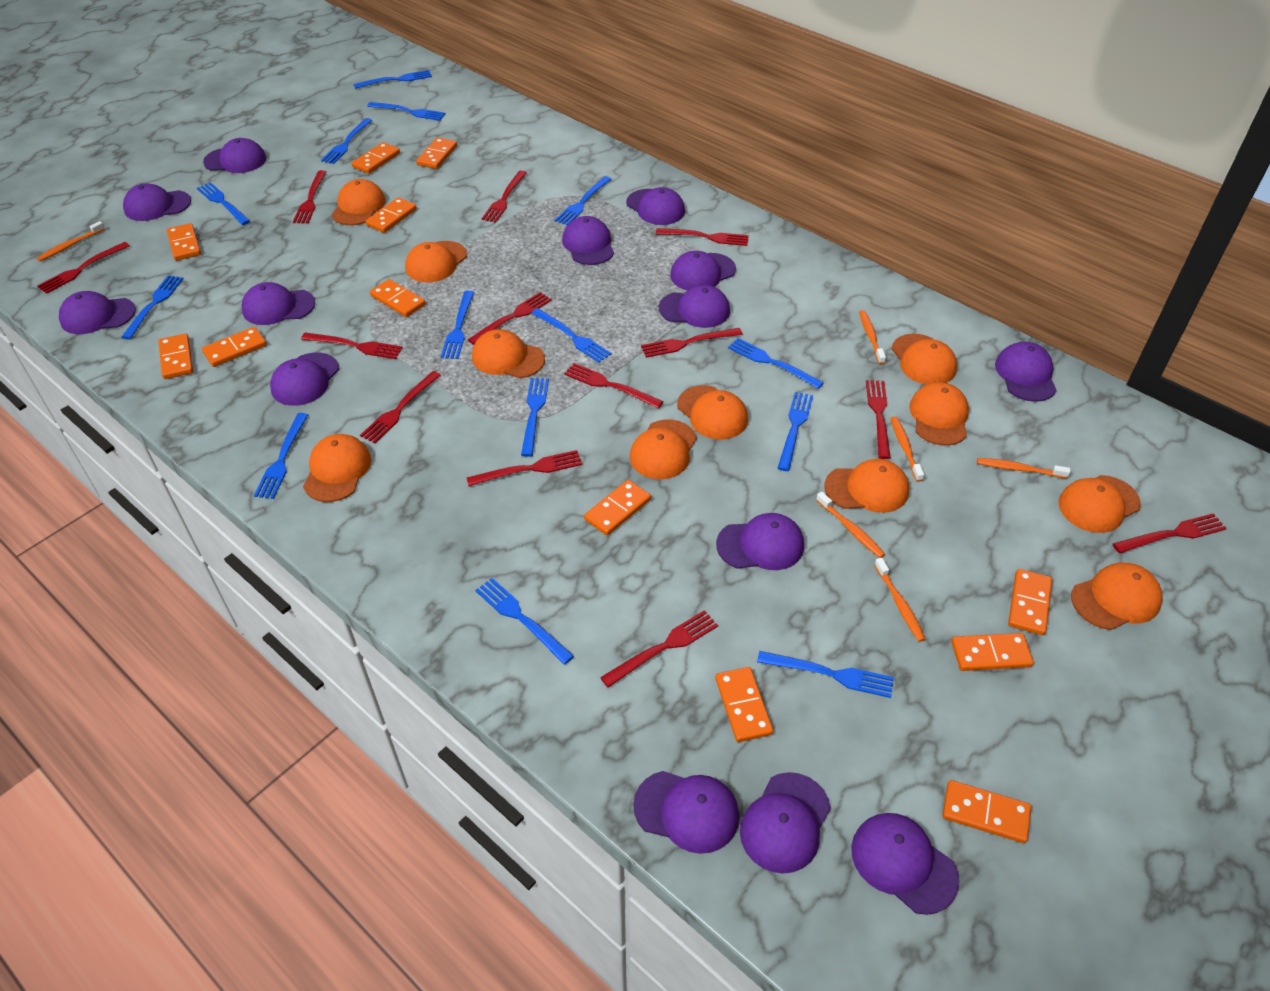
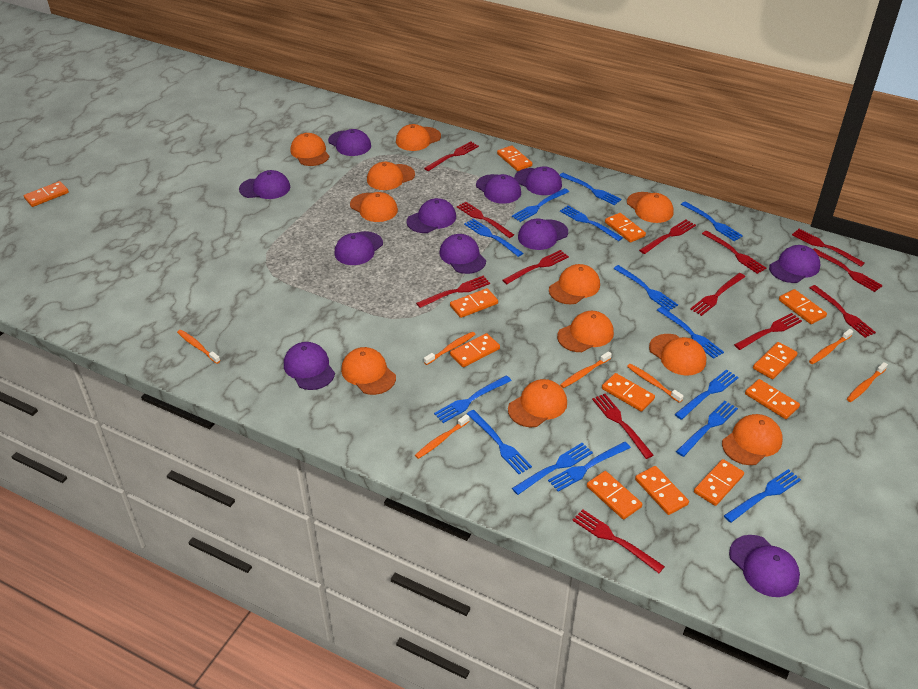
orange toothbrush: [37,221,105,261] [816,492,885,558] [859,310,886,364] [874,558,925,642] [891,416,924,482] [977,458,1071,478] = 6 -> [177,330,220,364] [415,414,470,459] [424,331,476,365] [560,351,612,388] [627,364,683,403] [809,329,853,364] [847,362,888,402] = 7
purple cap: [59,291,136,334] [123,183,191,221] [203,138,266,173] [242,282,315,325] [270,352,339,406] [562,216,614,265] [626,187,685,225] [633,771,739,854] [659,285,730,328] [670,251,736,291] [716,513,804,570] [740,772,831,874] [851,813,959,915] [995,342,1057,402] = 14 -> [239,170,290,199] [284,342,335,390] [328,129,371,156] [335,231,383,265] [407,198,456,233] [439,234,486,274] [476,174,521,204] [514,166,562,195] [518,219,568,250] [729,535,800,597] [769,245,820,283] = 11

